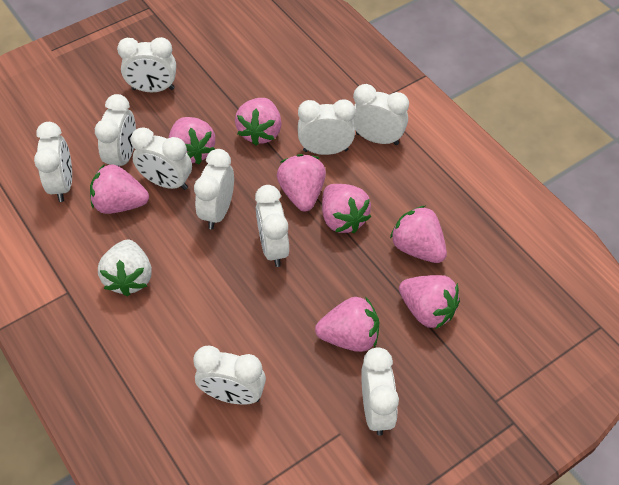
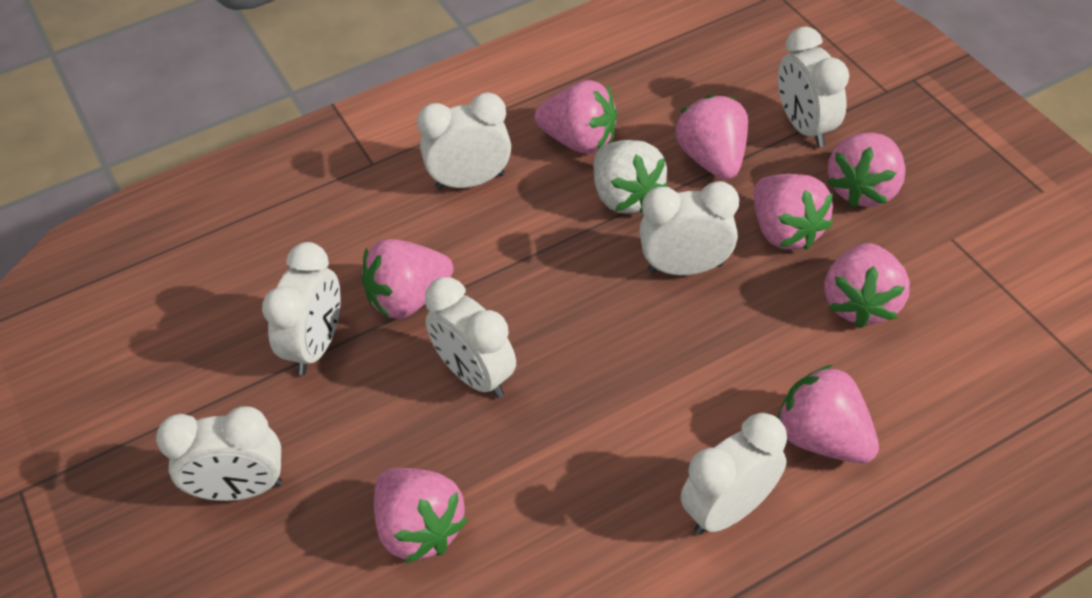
white clock: [34,122,72,202] [95,94,136,167] [117,37,176,92] [131,127,192,190] [193,346,266,405] [194,149,234,229] [255,185,289,267] [298,99,355,155] [353,84,409,145] [361,347,399,436] = 10 -> [156,406,282,501] [262,242,341,375] [417,92,511,190] [425,277,516,398] [639,181,739,275] [681,413,787,535] [778,27,849,147] = 7

